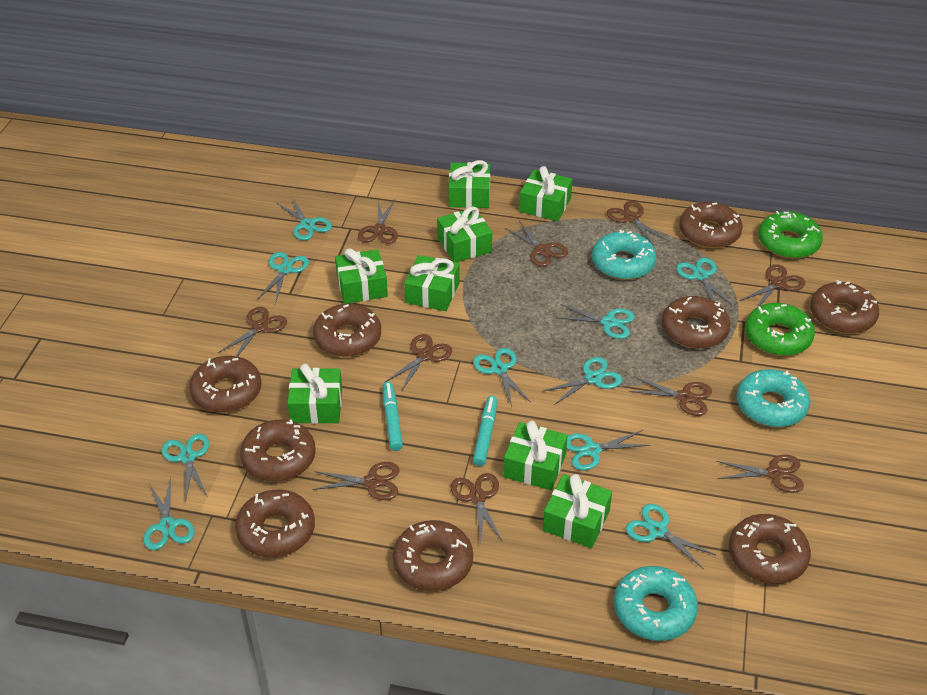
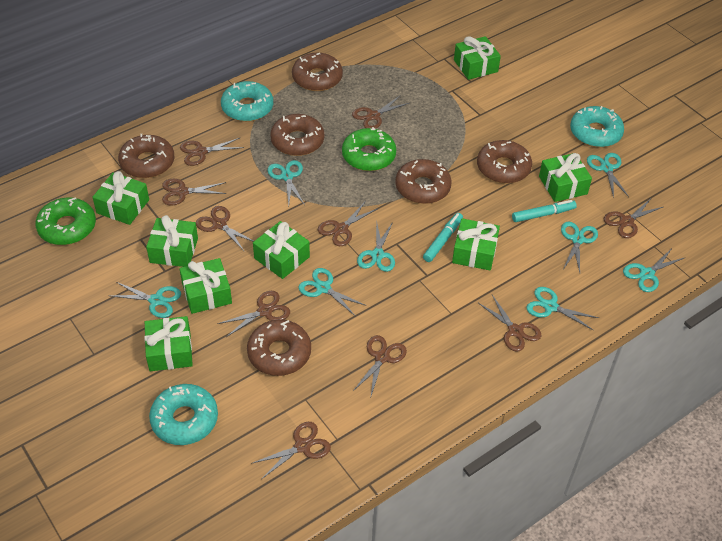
brown donut: [189,356,262,413] [235,489,315,557] [240,419,316,482] [313,304,381,357] [393,520,473,591] [662,296,731,349] [679,202,743,248] [729,514,811,584] [810,280,879,334] = 9 -> [118,134,174,178] [247,320,311,376] [270,114,324,156] [292,53,343,91] [395,159,452,204] [477,140,532,184] = 6
turquoise scissors: [143,477,195,550] [161,434,209,502] [257,252,309,304] [276,197,332,240] [473,348,530,407] [543,357,622,405] [558,304,635,339] [567,430,650,470] [626,504,716,569] [676,258,733,306] = 10 -> [110,282,181,318] [268,160,305,206] [298,268,367,316] [357,220,395,272] [526,287,599,330] [561,221,598,273] [587,153,629,198] [623,248,686,292] = 8

